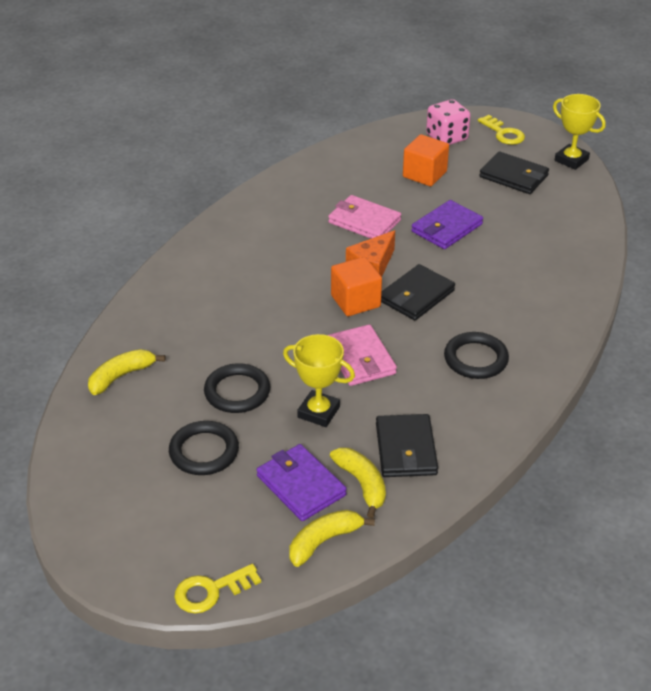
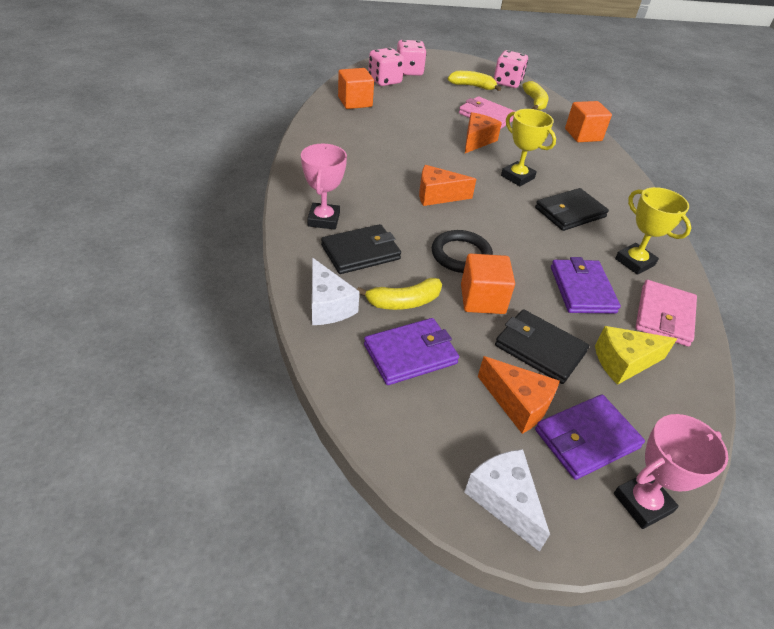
black ring: [169,421,239,475] [204,363,270,413] [444,332,509,379] = 3 -> [432,230,493,273] = 1
orange cheese: [346,230,395,277] = 1 -> [419,165,476,206] [465,112,502,153] [478,356,560,434] = 3
orange cube: [331,257,382,316] [403,134,449,186] = 2 -> [338,68,374,109] [461,253,515,314] [565,101,612,142] = 3
pink dice: [426,99,471,145] = 1 -> [368,48,404,86] [397,40,427,76] [494,50,528,88] = 3
pink trophy: none = 0 -> [301,144,347,230] [614,414,728,529] = 2
purple wallet: [257,444,347,521] [411,200,483,249] = 2 -> [364,318,459,385] [535,394,645,480] [551,257,621,314] = 3
white cheese: none = 0 -> [312,258,360,325] [464,449,550,552] = 2
yellow cheese: none = 0 -> [595,326,677,385] = 1
yellow key: [174,564,261,614] [478,115,525,145] = 2 -> none = 0

